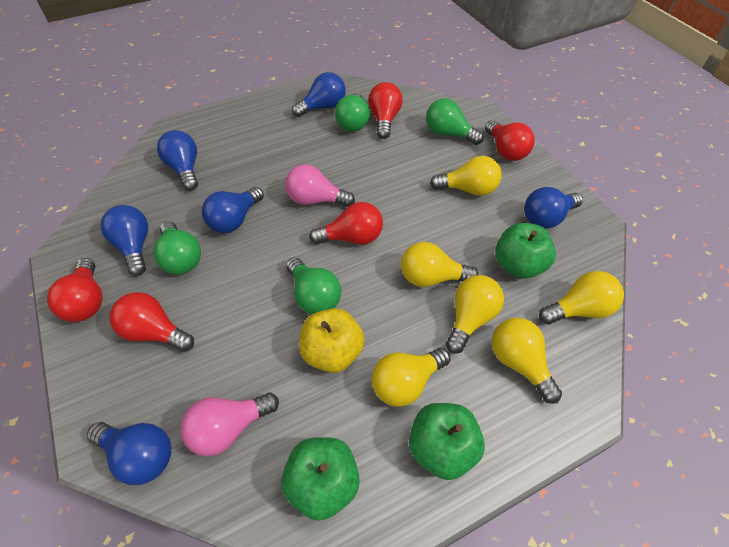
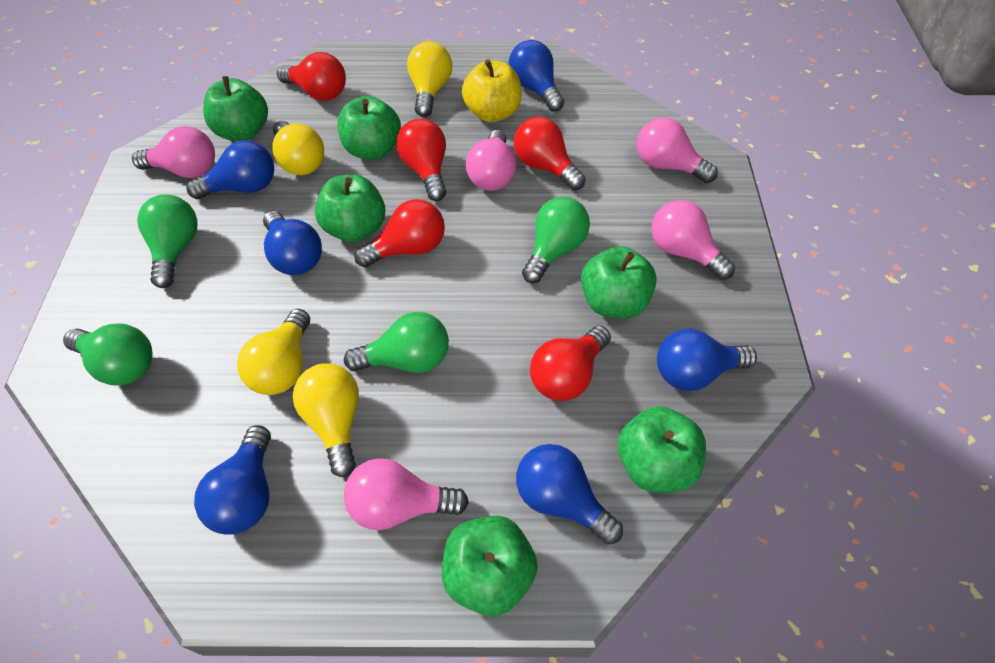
green apple: [281,437,360,521] [409,403,485,480] [495,223,556,279] = 3 -> [203,76,268,141] [315,174,385,242] [337,96,401,159] [442,516,538,616] [581,246,657,319] [618,406,706,492] = 6
pink light bulb: [180,393,279,457] [285,165,355,207] = 2 -> [132,126,215,178] [344,458,469,530] [466,130,517,191] [636,117,718,183] [651,200,735,280] = 5
yellow light bulb: [372,348,450,407] [401,242,479,287] [430,156,502,196] [446,275,504,354] [492,318,562,404] [539,271,624,325] = 6 -> [237,309,310,395] [272,121,324,175] [293,363,359,478] [407,41,452,117] = 4

